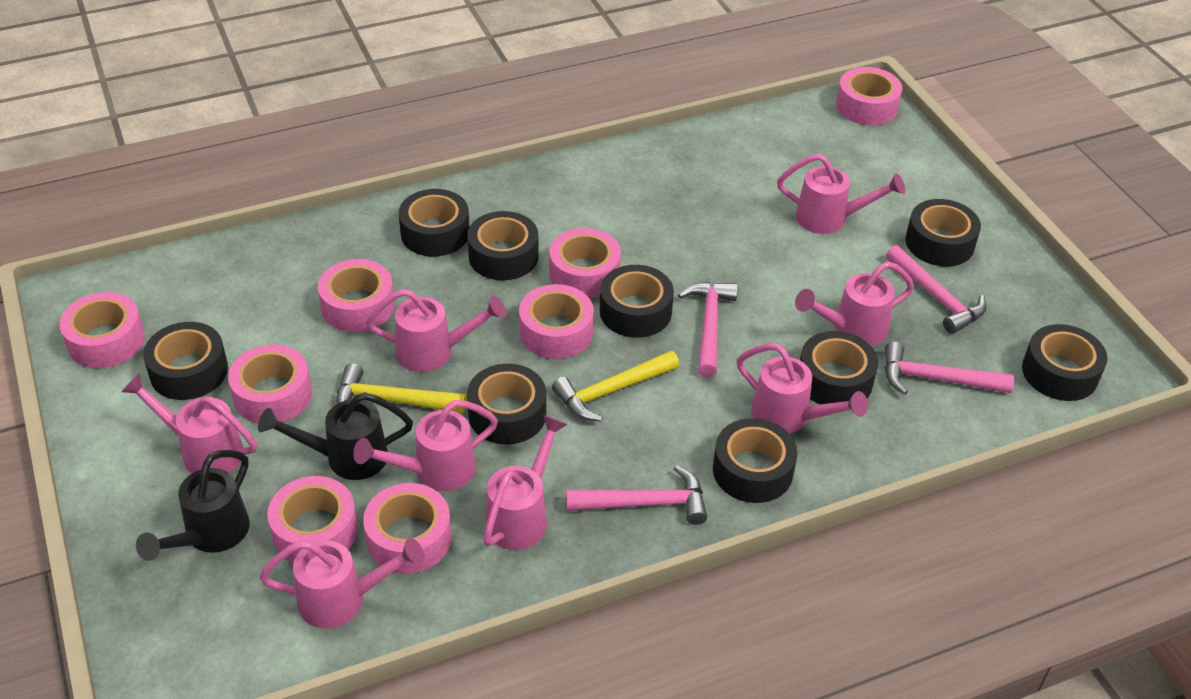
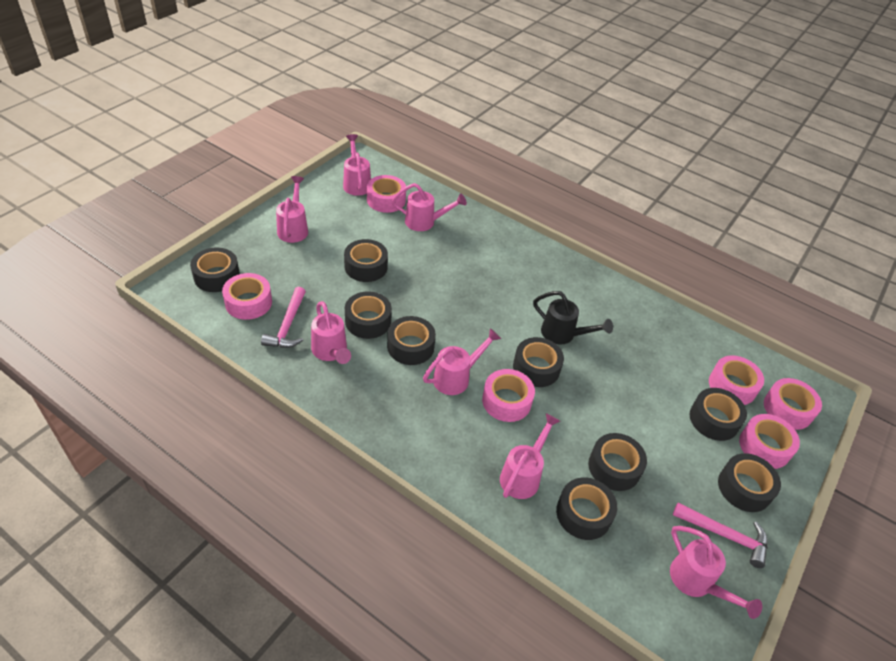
black watering can: [136,450,250,561] [258,392,413,480] = 2 -> [533,291,613,345] = 1
pink hammer: [566,465,707,525] [678,282,738,377] [885,342,1014,395] [886,245,986,334] = 4 -> [261,287,306,348] [673,503,768,568] = 2
pink tape: [59,292,145,368] [228,344,312,423] [267,476,358,563] [318,259,395,332] [363,483,452,574] [519,284,594,359] [549,228,621,298] [836,67,902,125] = 8 -> [222,273,272,320] [367,175,406,213] [482,369,535,422] [709,355,764,405] [739,414,800,469] [764,378,822,430] = 6
pink watering can: [121,373,257,474] [259,538,425,629] [353,400,498,491] [366,289,506,372] [483,415,567,550] [737,344,868,434] [777,154,905,234] [795,261,914,346] = 8 -> [276,176,308,243] [311,301,351,364] [343,134,371,196] [392,183,467,231] [423,328,501,395] [500,413,560,499] [670,526,762,619] = 7
yellow hammer: [336,363,467,413] [552,350,679,422] = 2 -> none = 0

